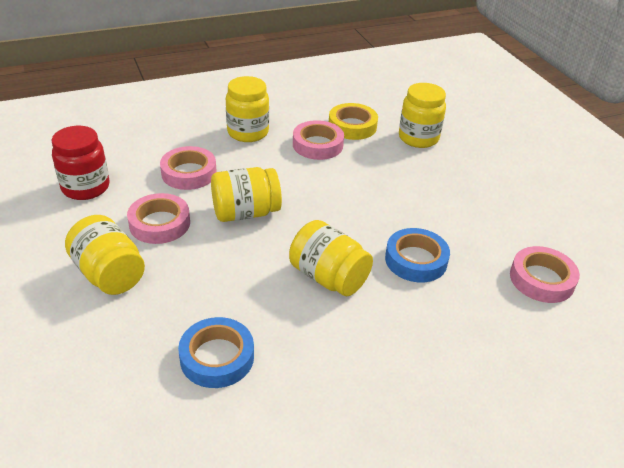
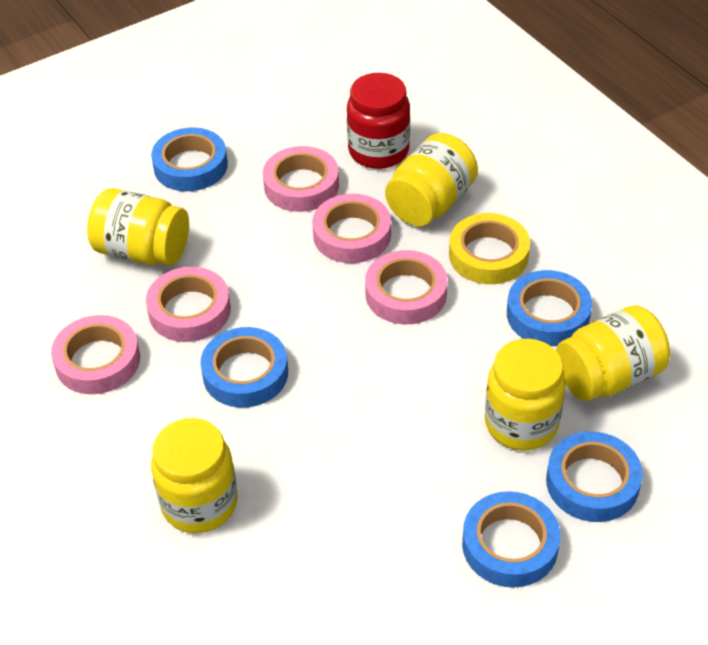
blue tape: [178,317,254,388] [385,228,450,282] = 2 -> [151,127,228,191] [200,327,288,408] [462,491,560,588] [507,270,592,346] [546,432,643,522] = 5
pink tape: [127,193,190,244] [160,146,217,190] [293,120,344,160] [510,246,580,303] = 4 -> [51,315,140,394] [146,267,231,342] [263,146,339,212] [312,194,391,263] [365,250,447,324] = 5

